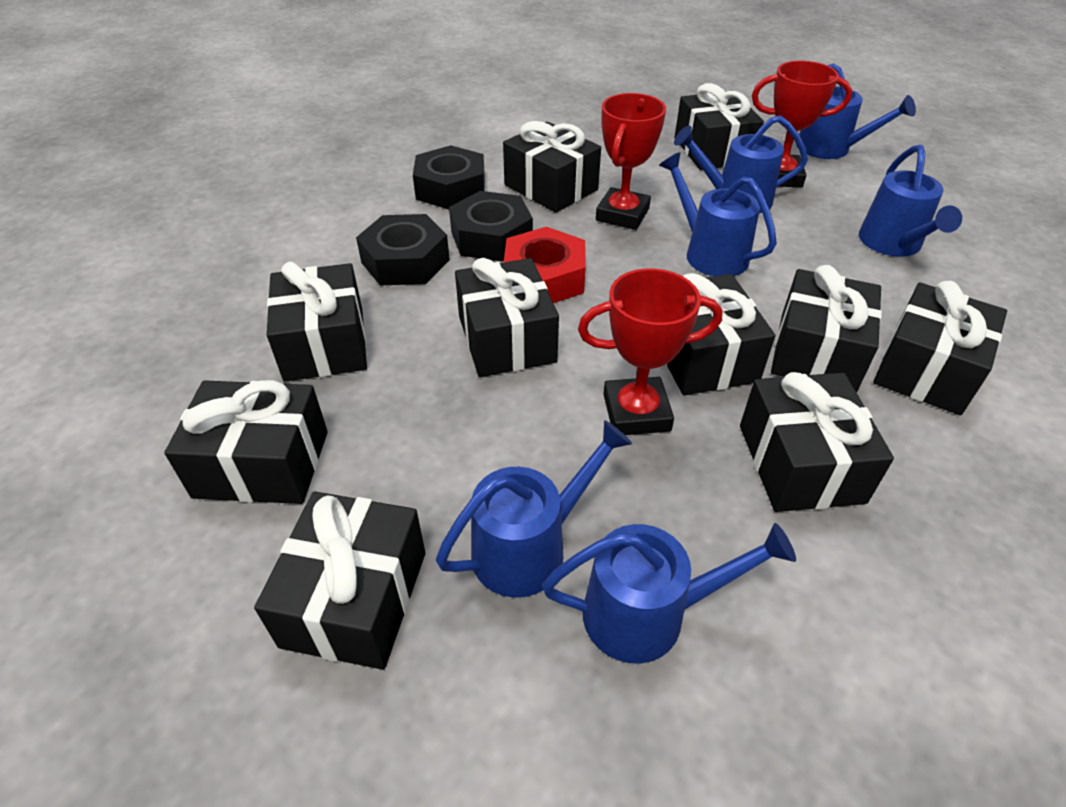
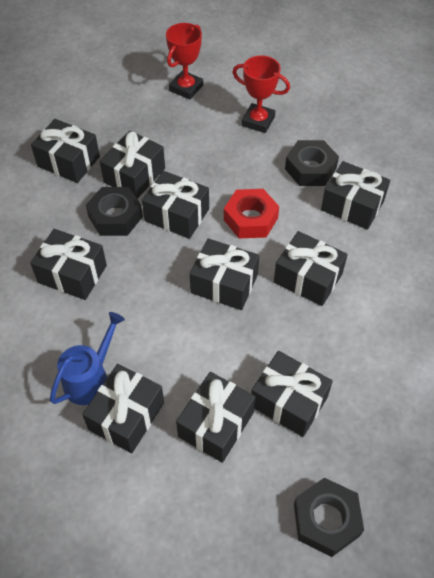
blue watering can: [436,420,632,598] [542,523,796,664] [659,152,777,276] [674,115,808,214] [796,63,916,159] [859,145,962,257] = 6 -> [50,312,125,405] = 1
red trophy: [578,268,723,435] [596,93,666,230] [752,61,852,188] = 3 -> [166,23,203,100] [232,55,290,133] = 2

